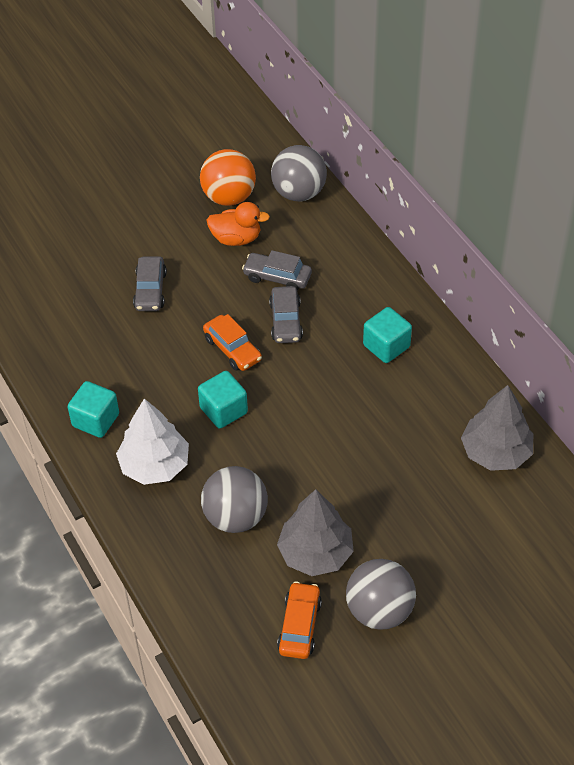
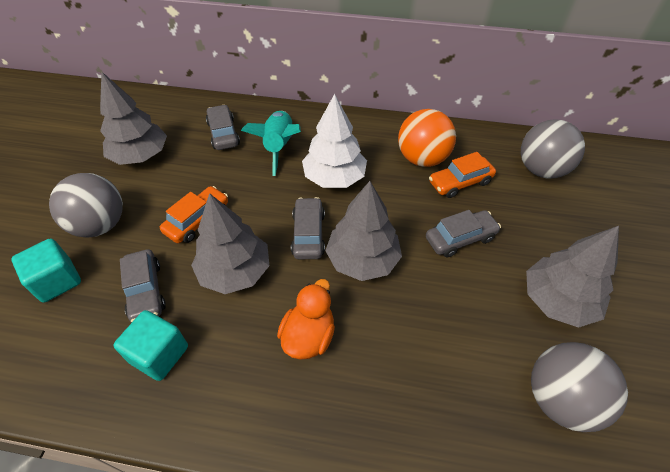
grey car: [133,256,167,311] [242,250,312,291] [269,286,303,343] = 3 -> [120,249,166,323] [206,105,240,150] [291,197,325,259] [426,210,501,257] = 4
grey tree: [277,489,354,576] [461,385,533,471] = 2 -> [100,72,167,165] [191,193,269,294] [325,181,402,281] [526,226,619,328] = 4
turquoise cube: [68,381,119,438] [198,371,248,429] [363,307,412,363] = 3 -> [11,238,81,303] [114,310,188,381] = 2
turquoise rocket: none = 0 -> [241,111,301,176] = 1

